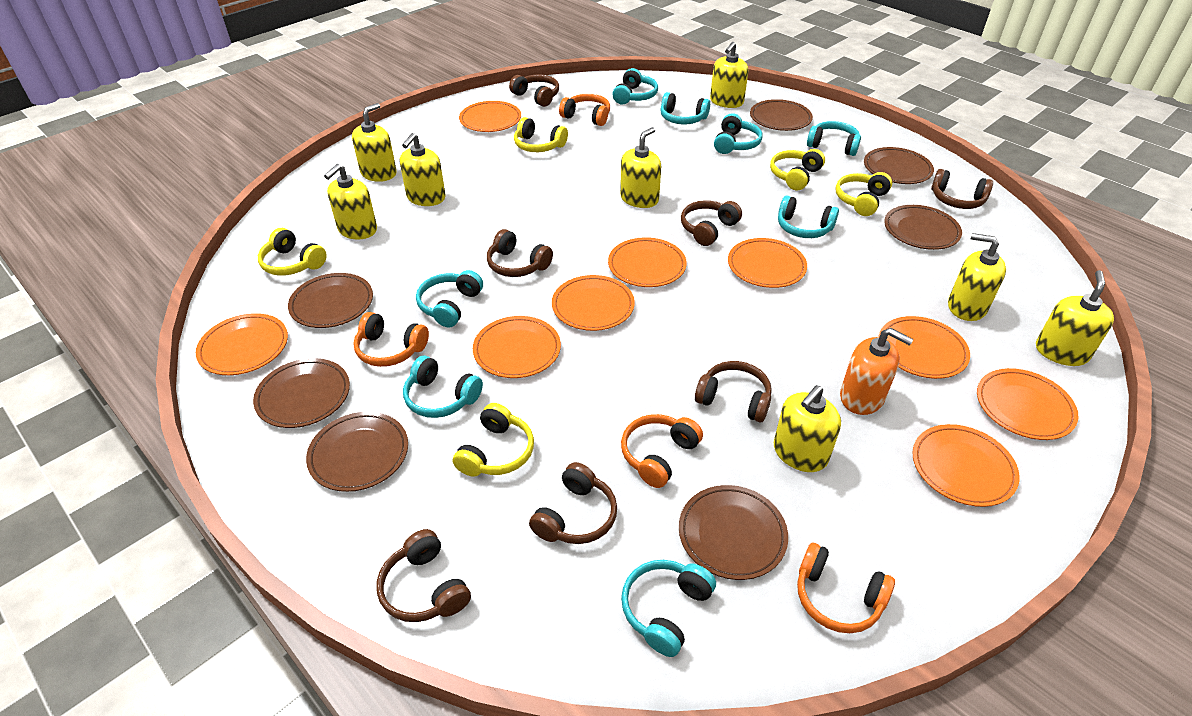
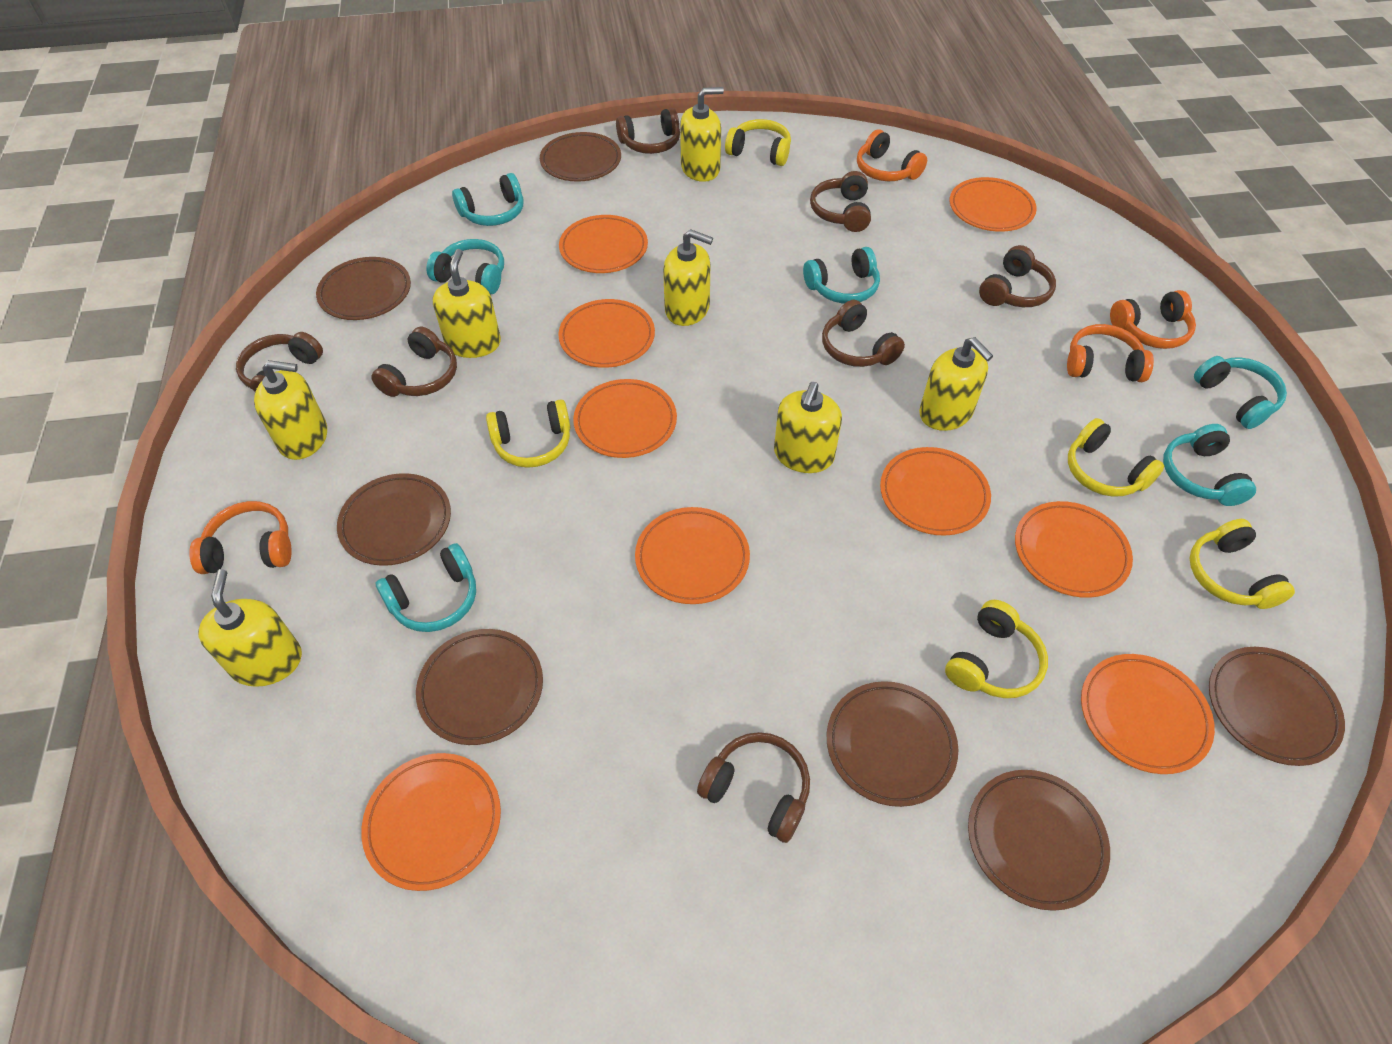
orange soap dispenser: [840,328,913,415] = 1 -> none = 0
turquoise headphones: [403,355,483,418] [416,270,483,328] [612,68,658,104] [621,560,716,657] [660,92,710,124] [714,113,762,154] [778,195,839,238] [807,121,861,156] = 8 -> [376,543,476,632] [427,239,504,294] [452,173,523,226] [803,247,880,304] [1163,424,1256,506] [1194,356,1287,429] = 6
yellow soap dispenser: [324,164,377,240] [352,103,397,182] [400,133,446,206] [620,127,661,208] [710,42,748,108] [774,385,841,472] [948,233,1006,321] [1036,270,1114,366] = 8 -> [198,569,302,687] [254,360,327,460] [433,249,501,358] [663,229,713,326] [680,87,724,182] [774,382,842,473] [919,337,993,431] = 7

